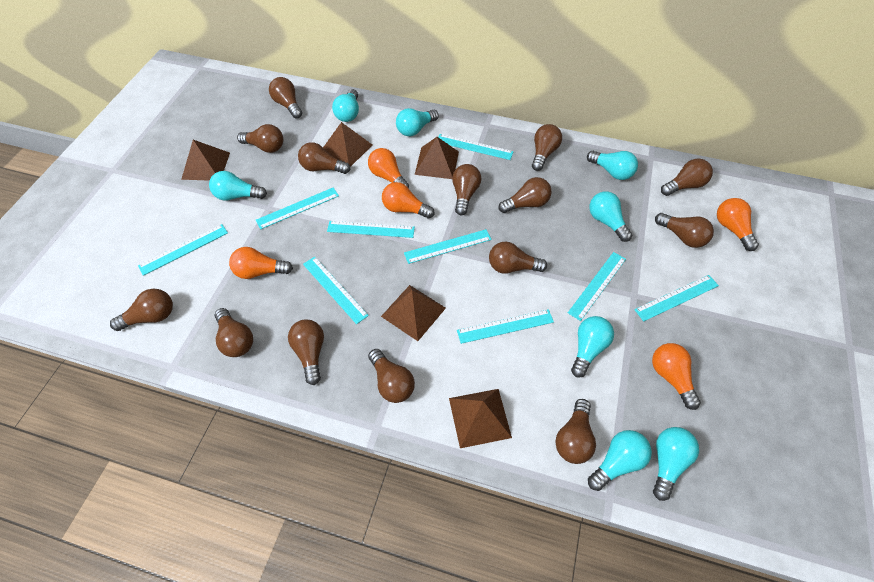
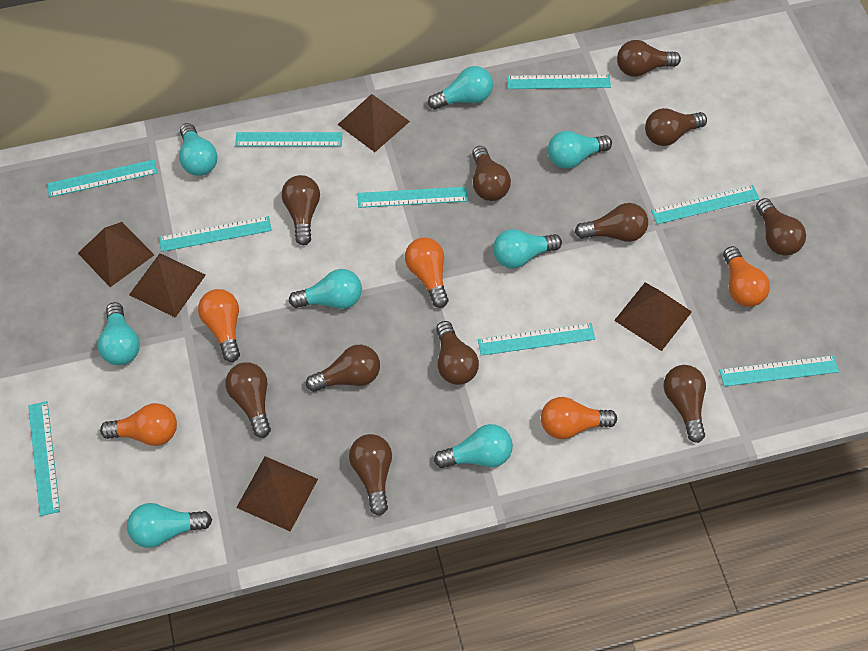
brown light bulb: [110,289,173,331] [214,308,253,357] [237,124,283,153] [269,77,302,118] [288,319,324,385] [298,143,350,174] [368,349,415,403] [452,164,481,215] [489,241,547,274] [499,177,552,213] [532,124,562,171] [555,399,596,464] [655,213,714,248] [661,159,713,196] = 14 -> [225,362,271,438] [282,175,320,245] [306,345,380,392] [349,434,392,516] [436,321,479,385] [472,146,511,201] [575,203,648,242] [617,40,681,77] [645,108,707,146] [663,365,706,443] [756,198,806,256] = 11

